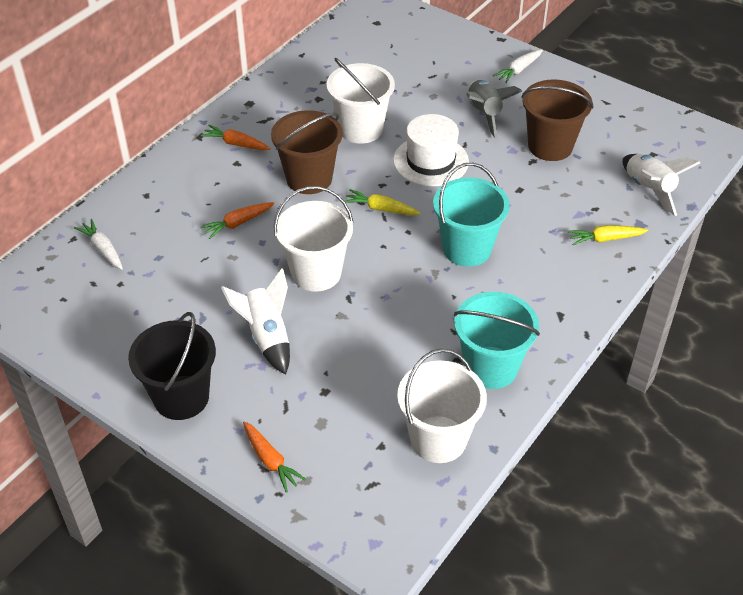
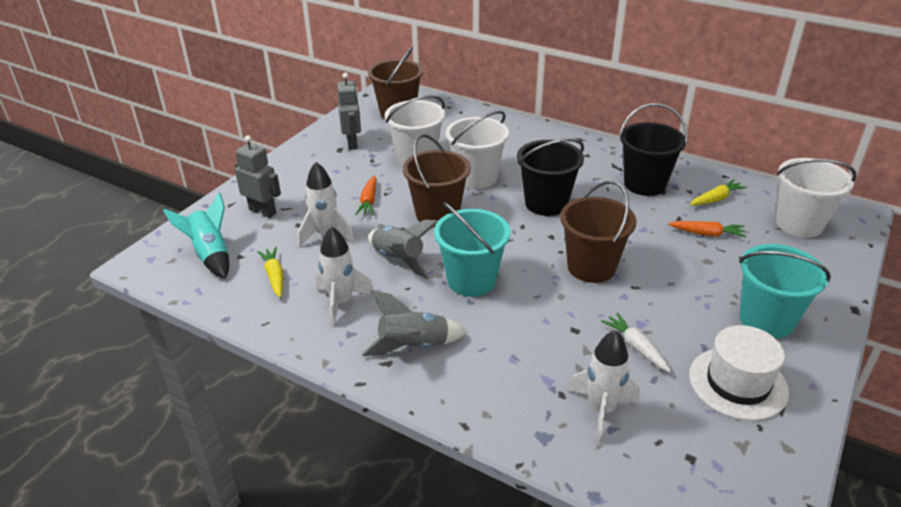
black bucket: [128,312,216,420] = 1 -> [517,138,584,216] [619,103,688,196] = 2
brown bucket: [271,110,343,194] [521,79,594,161] = 2 -> [368,47,423,119] [403,134,471,228] [560,180,637,283] = 3
grey robot: none = 0 -> [235,135,281,218] [337,73,361,150] = 2
grey rocket: [466,80,522,138] = 1 -> [362,290,467,356] [368,220,438,279] = 2
orange carrot: [200,125,271,150] [200,202,275,239] [243,421,306,493] = 3 -> [355,175,377,215] [668,221,747,237] = 2
turquoise rocket: none = 0 -> [163,193,229,279] = 1
white carrot: [74,219,123,270] [493,49,543,83] = 2 -> [601,313,671,372] = 1
white rocket: [221,268,290,375] [622,154,700,216] = 2 -> [298,162,354,247] [316,226,374,327] [568,330,640,443] = 3

